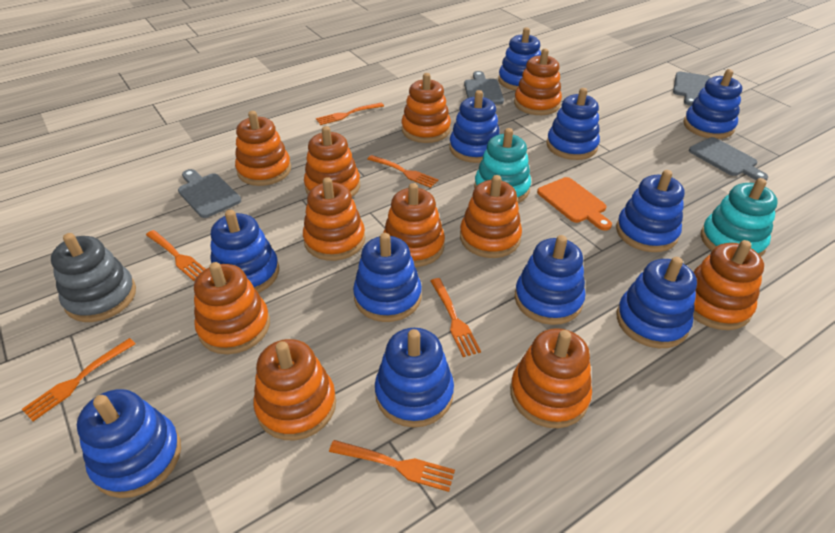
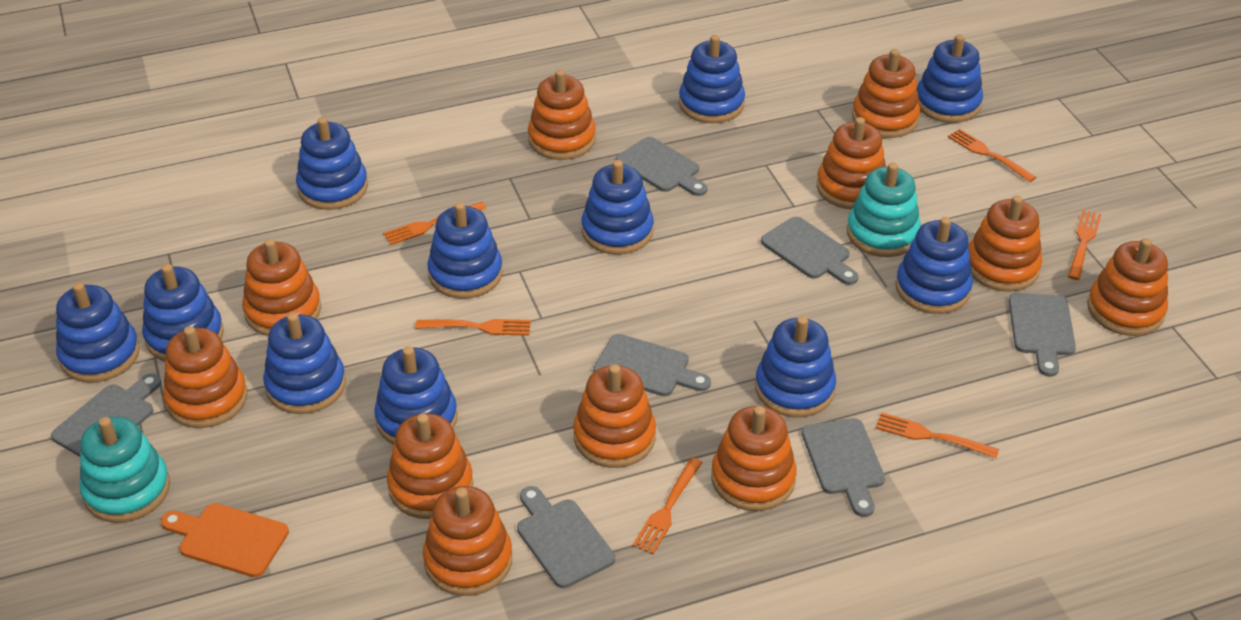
grey cutting board: [178,169,241,218] [464,71,504,105] [673,72,711,106] [689,137,768,181] = 4 -> [51,374,161,457] [517,486,615,588] [593,334,711,396] [616,137,708,196] [761,217,858,285] [802,418,885,517] [1009,293,1076,377] = 7
grey stacking toy: [51,233,136,322] = 1 -> none = 0

